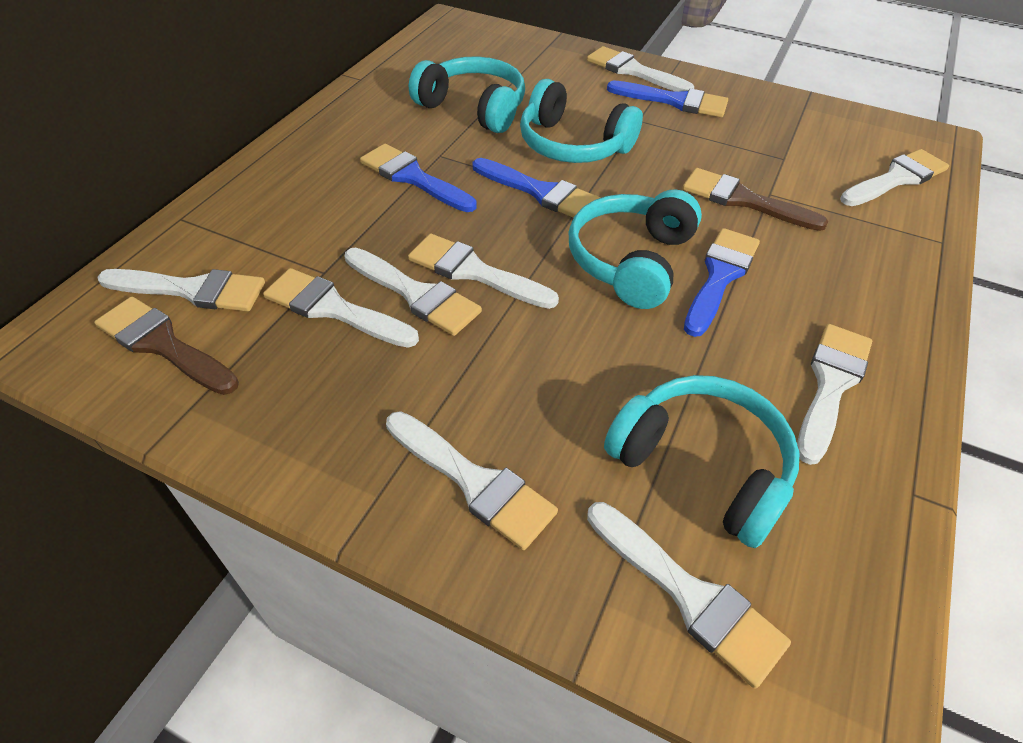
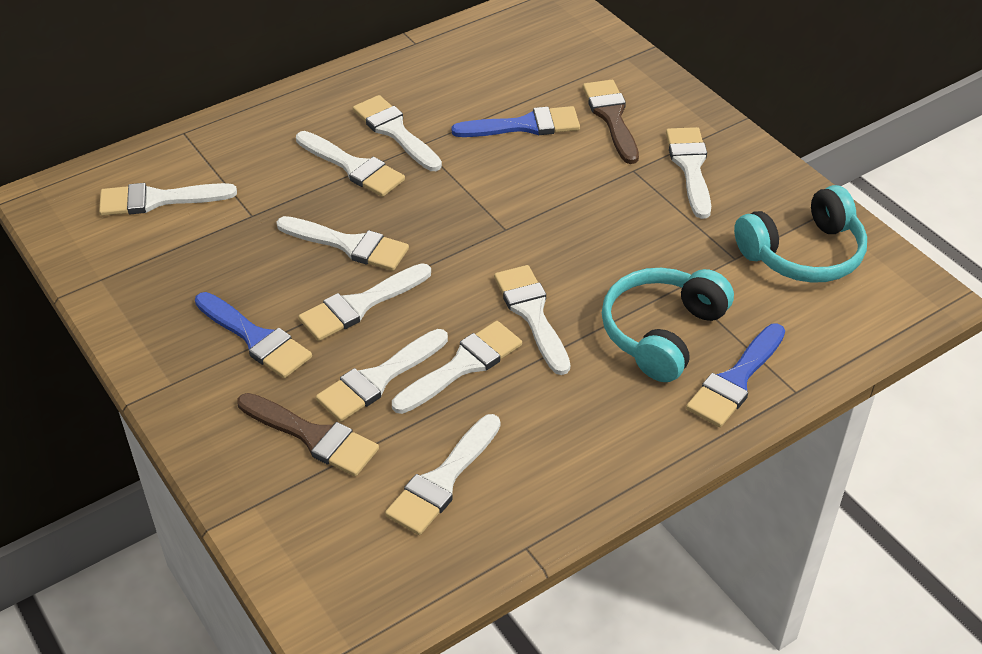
blue brush: [360,144,477,212] [473,158,600,218] [607,80,728,117] [684,228,760,337] = 4 -> [195,292,312,378] [451,106,580,137] [686,324,785,427] = 3
turquoise headphones: [409,56,525,133] [520,79,643,163] [569,189,702,309] [604,375,799,548] = 4 -> [602,268,734,382] [734,185,867,283] = 2
white brush: [97,269,265,311] [263,268,419,348] [344,247,482,336] [386,411,558,550] [408,233,559,309] [587,46,694,92] [587,502,791,688] [797,324,872,465] [840,149,949,206] = 9 -> [99,183,237,216] [276,216,409,271] [296,131,405,197] [298,263,431,341] [316,329,448,422] [353,95,442,171] [385,414,501,535] [392,321,522,414] [494,265,570,375] [666,127,711,219] = 10

